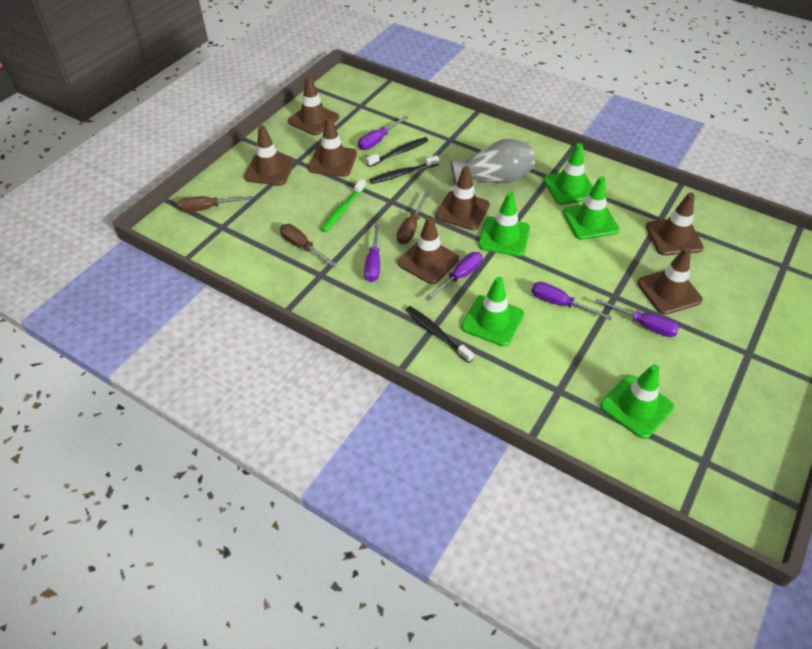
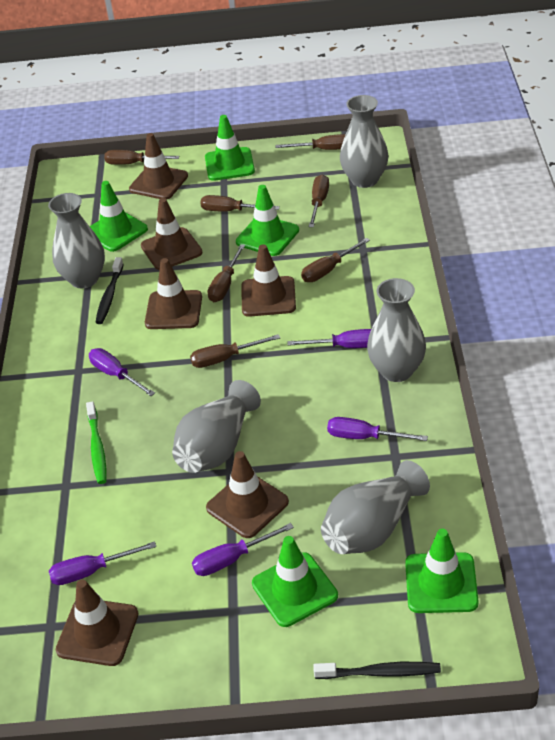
black toothbrush: [366,137,428,167] [370,155,439,184] [406,306,474,363] = 3 -> [95,257,124,324] [313,662,441,679] = 2
brown screwdriver: [178,196,253,212] [280,224,337,267] [397,193,429,244] = 3 -> [104,150,179,165] [190,334,280,368] [200,195,280,212] [207,244,245,302] [275,134,346,150] [301,238,370,282] [309,175,329,227] = 7
brown traffic cone: [244,125,295,186] [288,76,339,135] [308,117,357,177] [398,216,459,284] [435,166,490,230] [637,247,703,315] [646,193,704,255] = 7 -> [56,579,139,666] [129,133,188,200] [141,198,203,270] [145,258,202,329] [206,451,289,538] [241,244,296,317] = 6
grey vase: [450,139,535,186] = 1 -> [48,193,105,288] [172,380,261,473] [321,460,430,554] [340,95,388,188] [367,278,426,382] = 5

